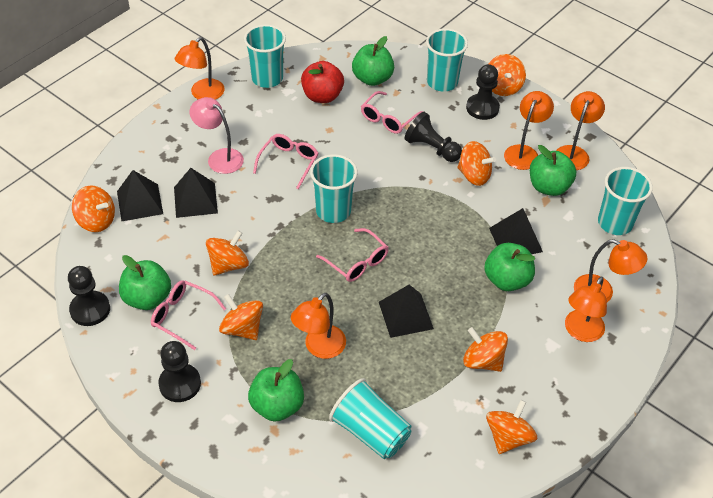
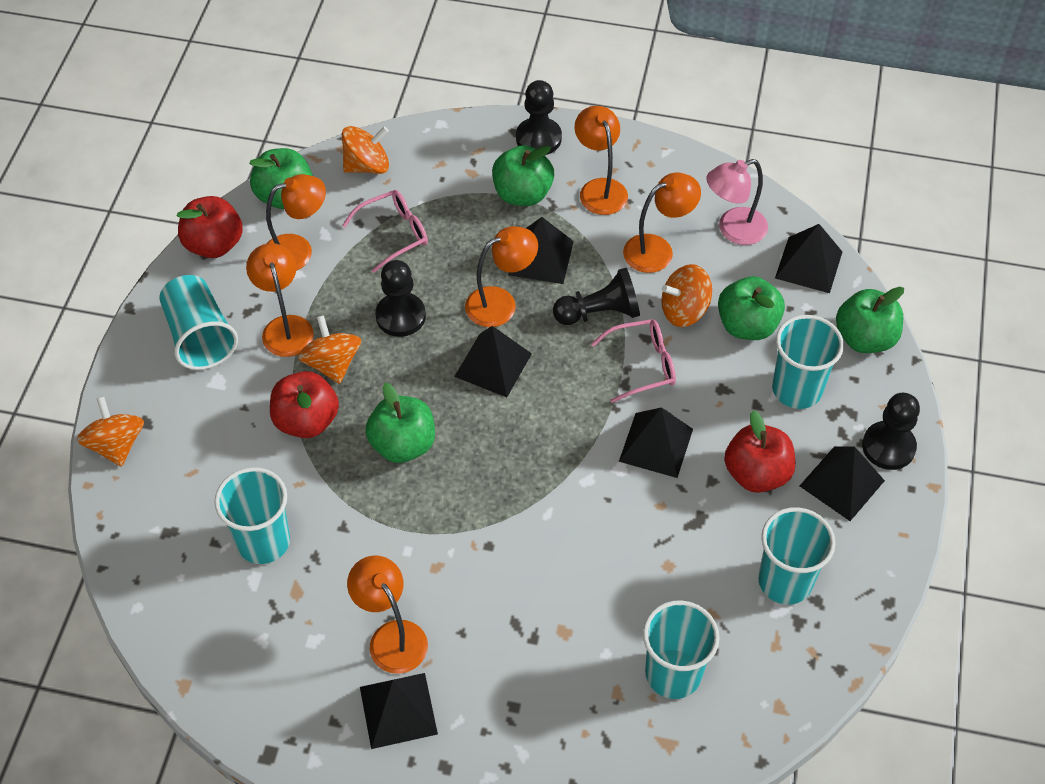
black pyramid: [117,170,163,221] [174,168,218,218] [379,285,434,338] [489,208,543,254] = 4 -> [360,673,438,749] [454,326,532,397] [508,217,574,284] [619,407,693,478] [775,224,842,293] [800,446,885,521] = 6
orange spinning top: [72,185,115,232] [206,230,249,276] [219,294,263,340] [457,141,496,186] [463,327,508,372] [486,400,537,454] [489,54,526,96] = 7 -> [77,396,144,467] [298,315,361,384] [342,126,389,174] [661,264,712,327] = 4
pink glasses: [151,280,226,350] [253,134,319,189] [316,228,389,282] [361,91,423,134] = 4 -> [342,190,428,273] [591,319,676,403] = 2
red apple: [301,61,344,103] = 1 -> [177,196,243,258] [270,371,339,438] [724,410,795,493] = 3

